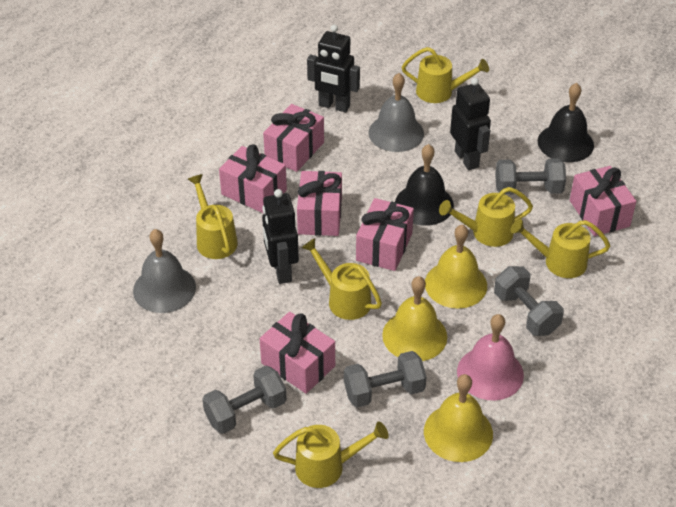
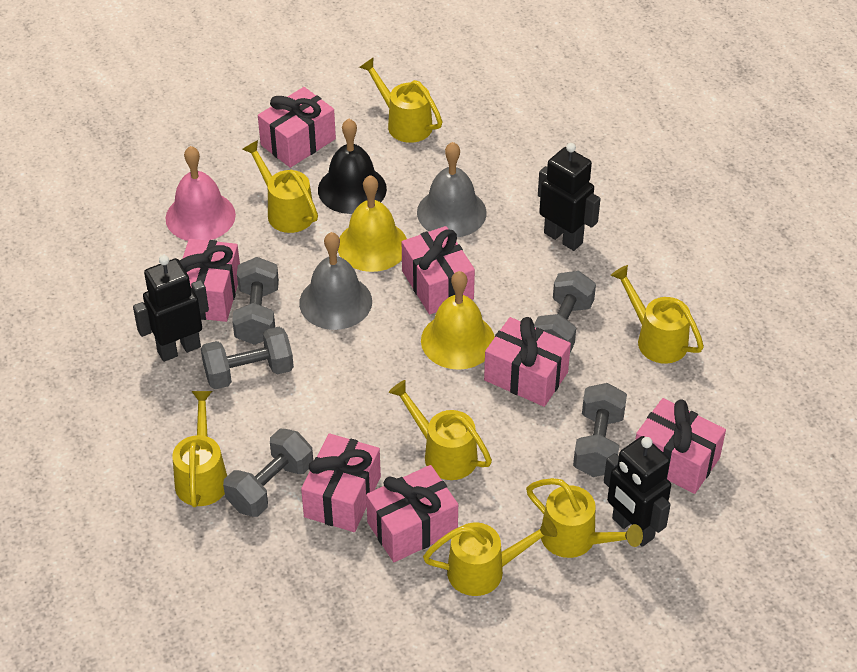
black bell: [395,144,454,226] [538,83,594,162] = 2 -> [318,119,387,214] = 1
grey dumbbell: [202,366,287,434] [344,351,426,408] [494,266,564,336] [495,158,566,195] = 4 -> [201,327,294,389] [223,429,313,517] [232,257,279,345] [534,271,596,353] [573,383,627,477] = 5
pink gift: [219,144,287,214] [260,312,335,394] [263,104,324,172] [297,171,342,236] [356,198,414,271] [570,166,637,236] = 6 -> [180,239,240,322] [258,87,336,168] [301,433,381,532] [366,465,458,562] [402,226,475,315] [484,317,571,407] [635,398,726,494] = 7
yellow bell: [382,276,447,361] [424,374,493,462] [425,224,487,309] = 3 -> [338,175,407,272] [421,271,495,370] = 2
yellow watering can: [188,174,238,259] [273,422,389,488] [301,238,382,320] [402,47,489,103] [439,187,533,247] [511,219,610,278] = 6 -> [173,391,227,507] [242,140,318,233] [359,58,443,143] [389,380,492,480] [423,517,557,596] [526,478,643,558] [611,265,704,364] = 7

